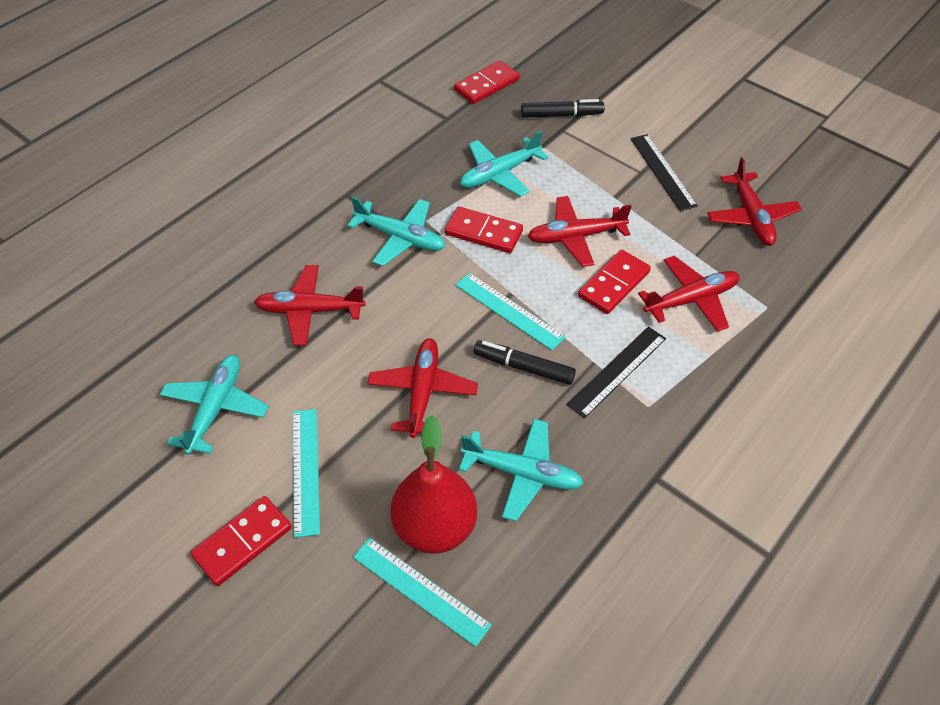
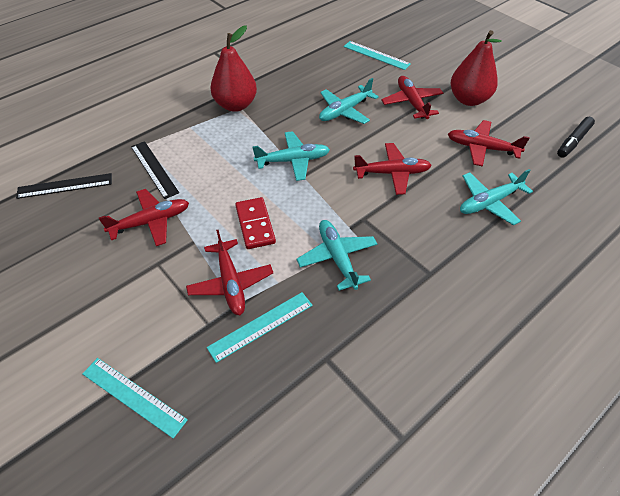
black marker: [474,340,576,385] [521,99,605,118] = 2 -> [557,117,595,158] = 1
red domino: [190,496,292,586] [445,207,523,253] [454,60,520,104] [578,250,651,314] = 4 -> [235,197,276,249] = 1
red pear: [390,415,477,554] = 1 -> [210,25,257,112] [451,30,502,106] = 2

